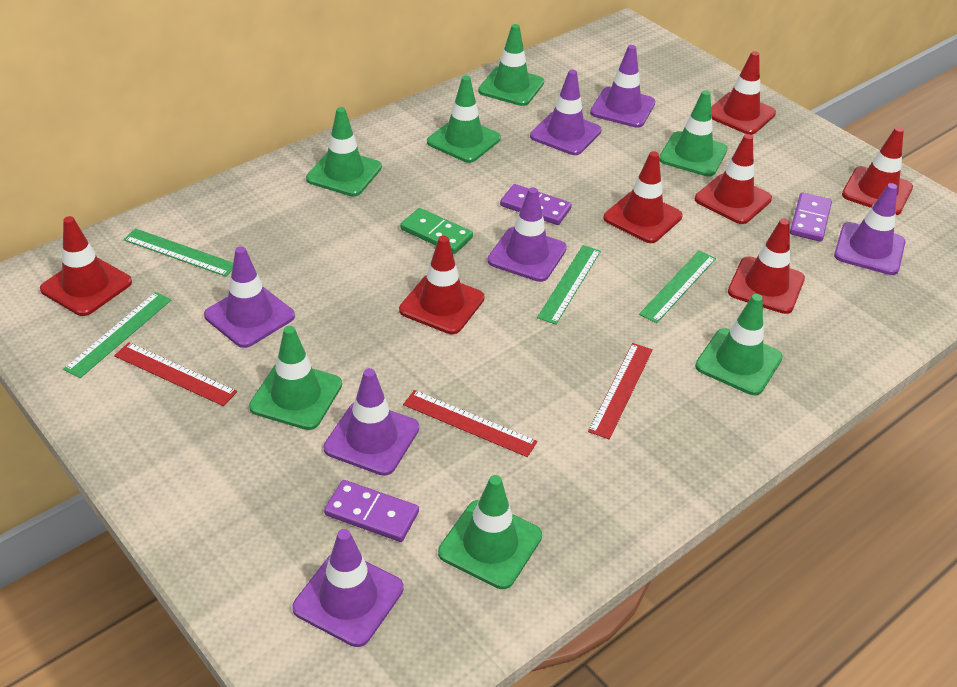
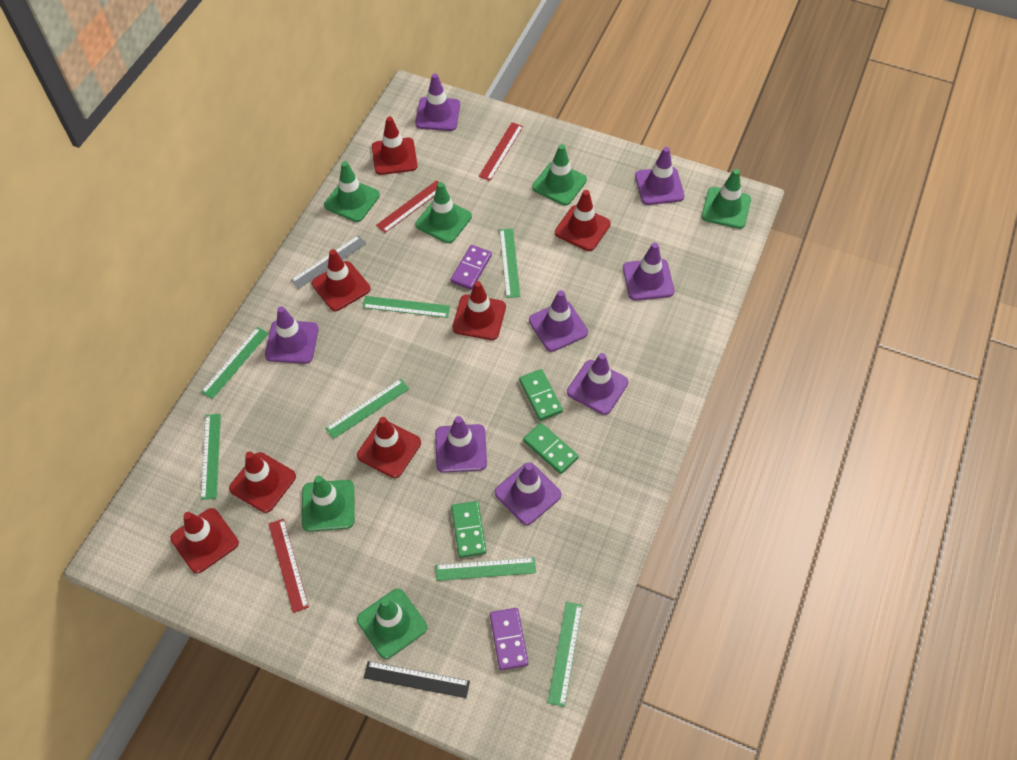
black ruler: none = 0 -> [364,661,470,698] = 1
green domino: [400,208,473,254] = 1 -> [451,501,486,558] [519,369,563,421] [523,423,579,474] = 3
green ruler: [63,292,172,378] [123,228,233,277] [537,245,601,325] [639,250,716,323] = 4 -> [201,327,269,399] [201,414,221,500] [325,379,409,439] [362,296,450,318] [436,557,536,581] [500,228,520,298] [548,602,582,707] = 7
green traffic cone: [249,326,342,430] [306,107,382,196] [427,76,501,163] [438,475,542,589] [478,24,544,106] [659,90,728,177] [695,294,783,395] = 7 -> [302,476,355,532] [324,161,380,222] [357,589,427,659] [416,182,472,243] [532,144,587,206] [702,169,751,229] = 6
grey ruler: none = 0 -> [291,235,367,289] = 1
purple domino: [324,480,419,542] [500,184,572,225] [790,193,832,242] = 3 -> [450,245,492,290] [490,608,528,670] = 2
purple traffic cone: [204,246,295,348] [292,529,404,647] [323,368,419,476] [487,187,567,282] [530,70,602,155] [590,45,655,128] [834,183,905,275] = 7 -> [265,306,318,364] [415,74,460,131] [435,416,487,473] [495,463,561,525] [529,290,588,352] [567,353,628,415] [623,243,674,301] [635,147,684,205] = 8

